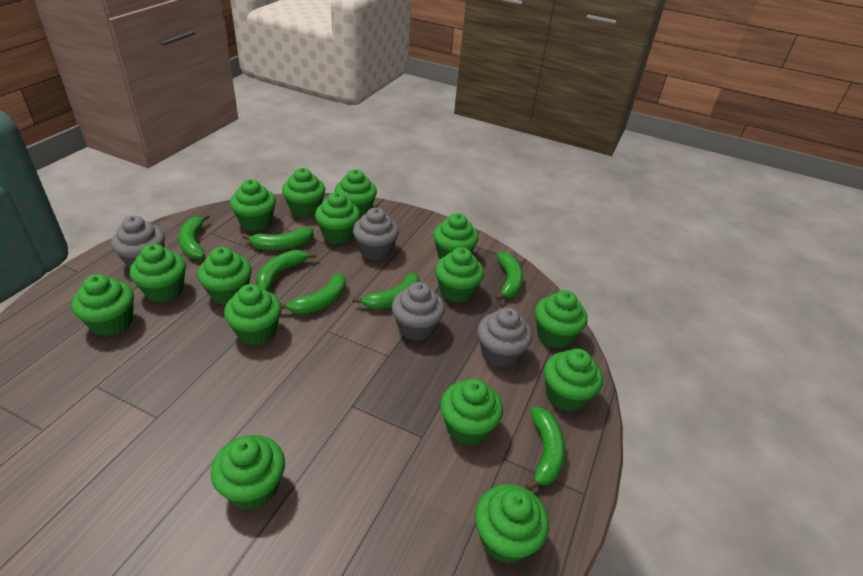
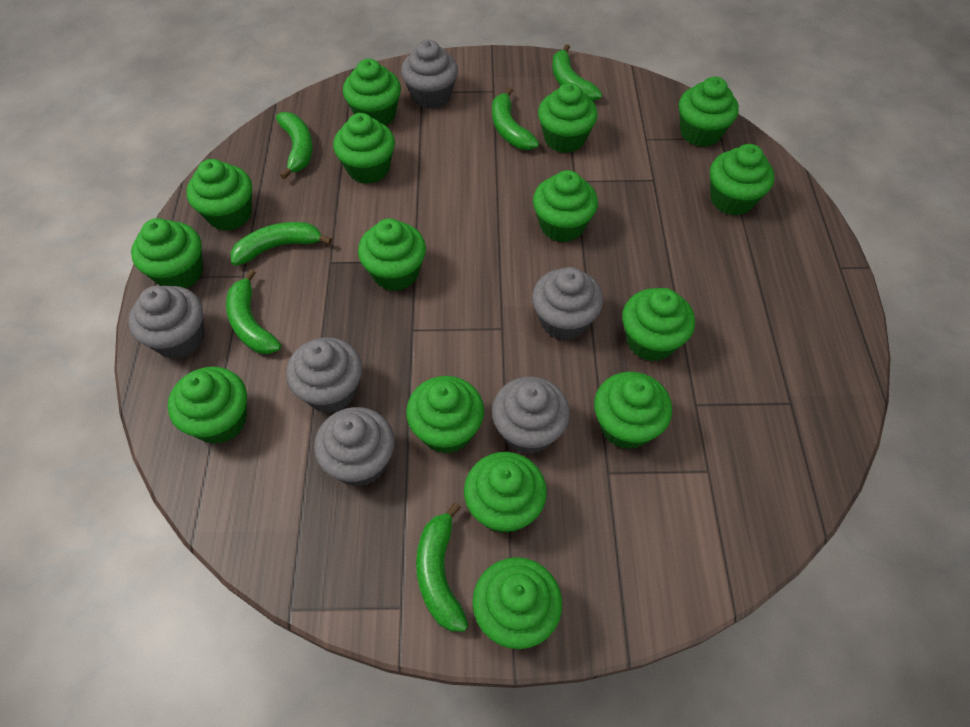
green banana: [178,214,210,259] [242,227,313,250] [256,250,317,290] [281,273,346,314] [352,272,420,310] [495,252,523,301] [526,407,565,491] = 7 -> [226,269,281,354] [231,222,332,266] [276,112,313,179] [416,502,468,632] [492,87,539,150] [552,44,602,101] = 6
grey cupcake: [111,216,165,269] [353,208,399,260] [392,282,445,341] [477,307,532,368] = 4 -> [128,286,204,359] [286,337,362,413] [314,407,394,487] [401,40,458,109] [492,377,570,454] [532,267,603,340] = 6

